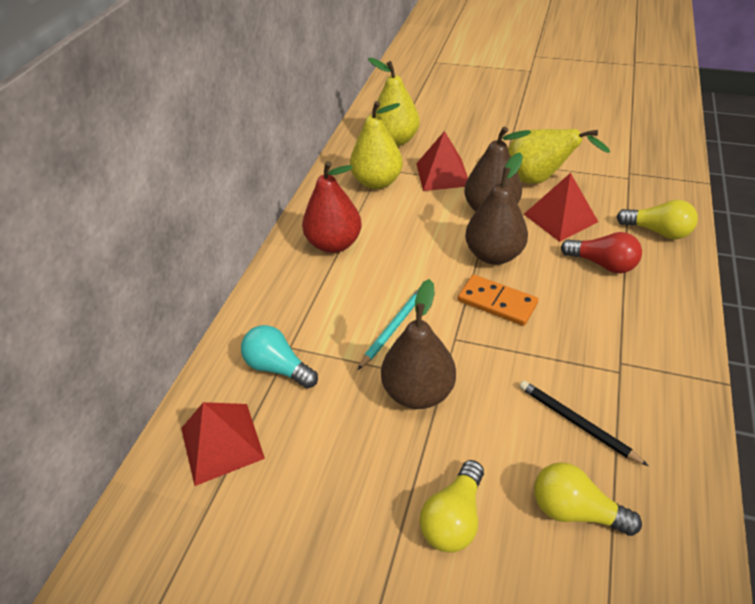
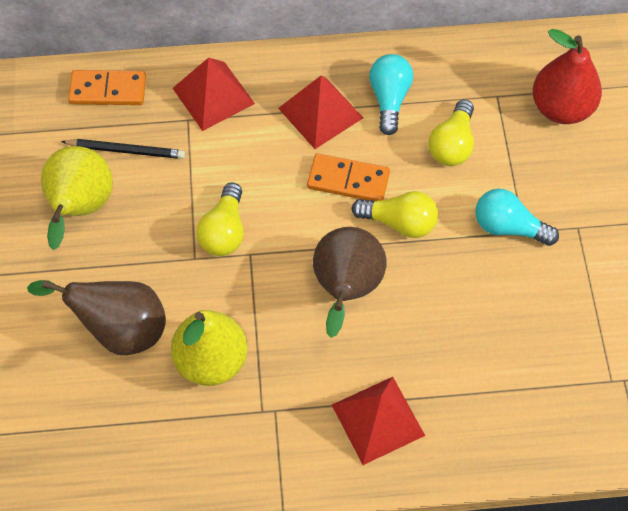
brown pear: [381,279,456,409] [464,127,531,212] [465,153,528,265] = 3 -> [27,280,166,355] [313,227,387,338] = 2
orange domino: [458,274,538,326] = 1 -> [68,70,146,105] [307,153,390,201] = 2
red light bulb: [561,232,642,273] = 1 -> none = 0
turquoise light bulb: [241,325,318,388] = 1 -> [369,54,413,135] [475,189,559,246] = 2
turquoise pencil: [358,287,420,370] = 1 -> none = 0
yellow pear: [350,101,403,189] [368,58,420,146] [508,129,610,184] = 3 -> [41,146,113,250] [171,310,247,386] = 2

